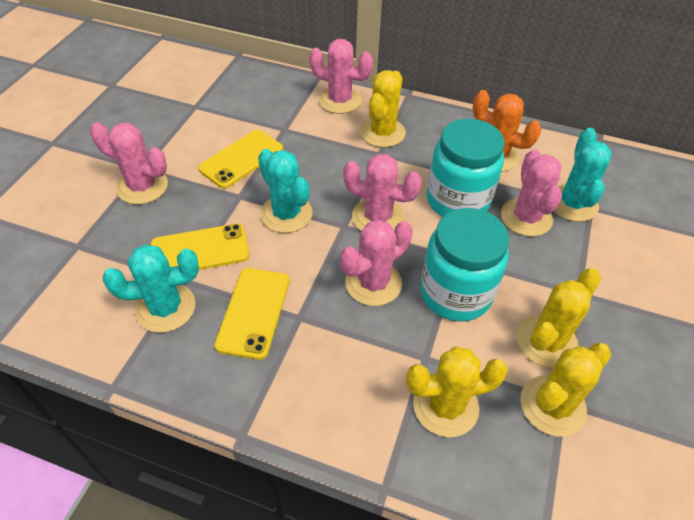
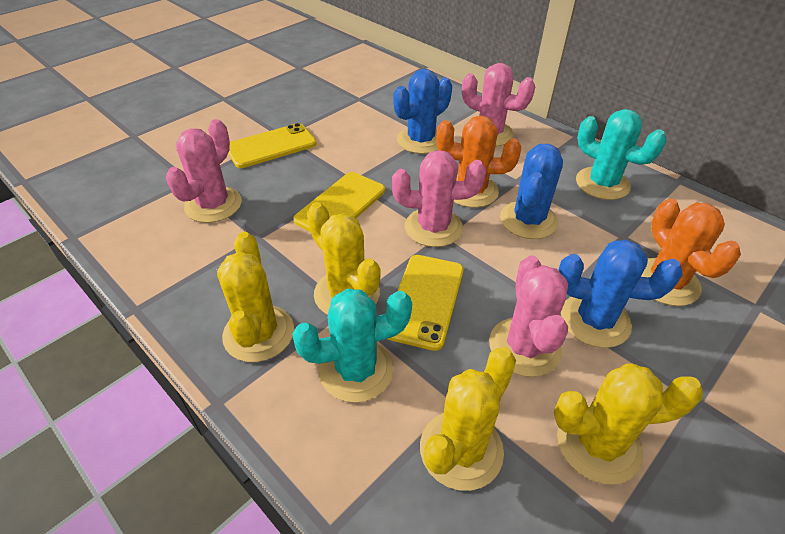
blue cactus: none = 0 -> [393,69,452,154] [500,144,563,239] [558,240,683,348] = 3
orange cactus: [472,90,542,172] = 1 -> [436,116,521,208] [641,198,741,306] = 2
pink cactus: [90,122,168,204] [309,39,373,114] [340,220,413,306] [343,154,422,231] [501,149,562,237] = 5 -> [166,119,242,223] [392,150,486,247] [462,63,535,147] [489,256,568,377] = 4
turquoise cactus: [103,244,199,333] [258,149,313,233] [553,128,612,222] = 3 -> [292,289,412,403] [576,109,667,200] = 2
turquoise jar: [420,208,509,322] [427,119,504,217] = 2 -> none = 0

